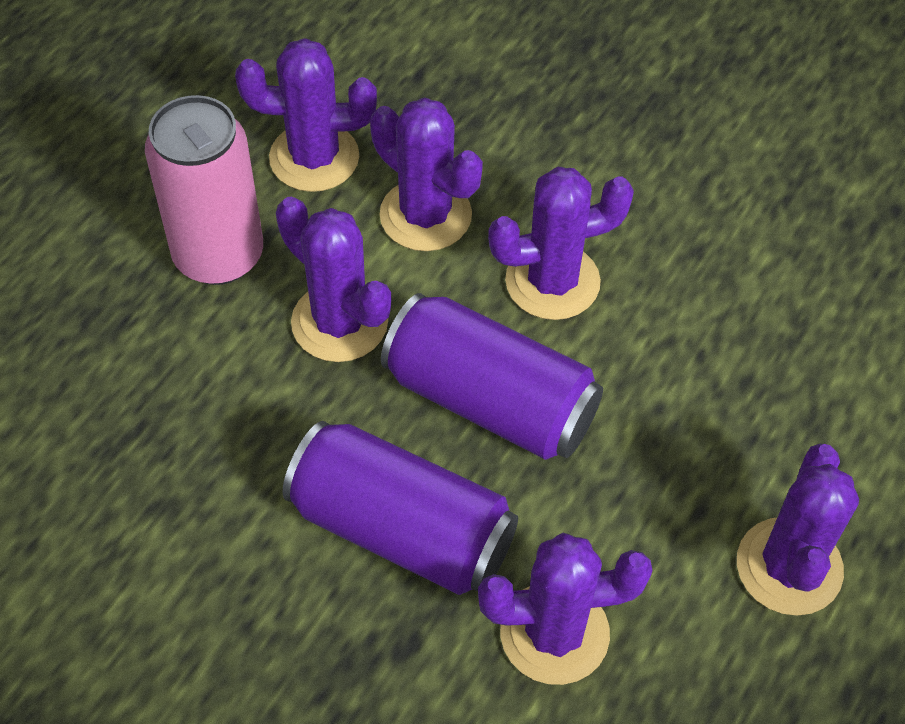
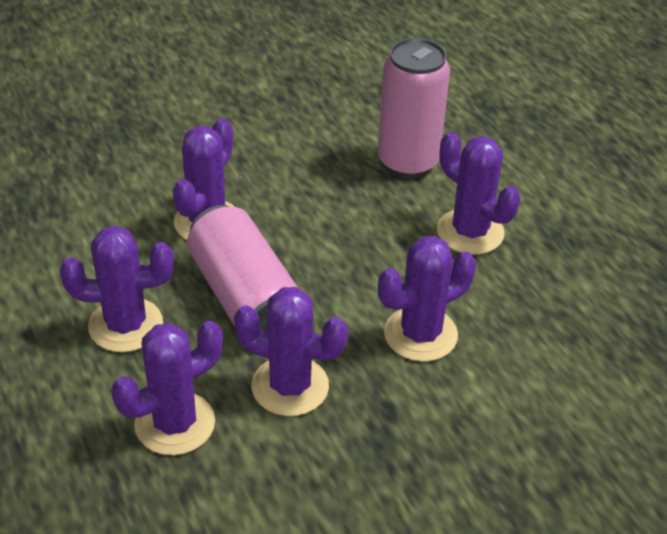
pink can: [145,95,263,285] = 1 -> [187,205,298,332] [378,38,450,178] = 2
purple can: [283,421,518,595] [381,293,603,460] = 2 -> none = 0

